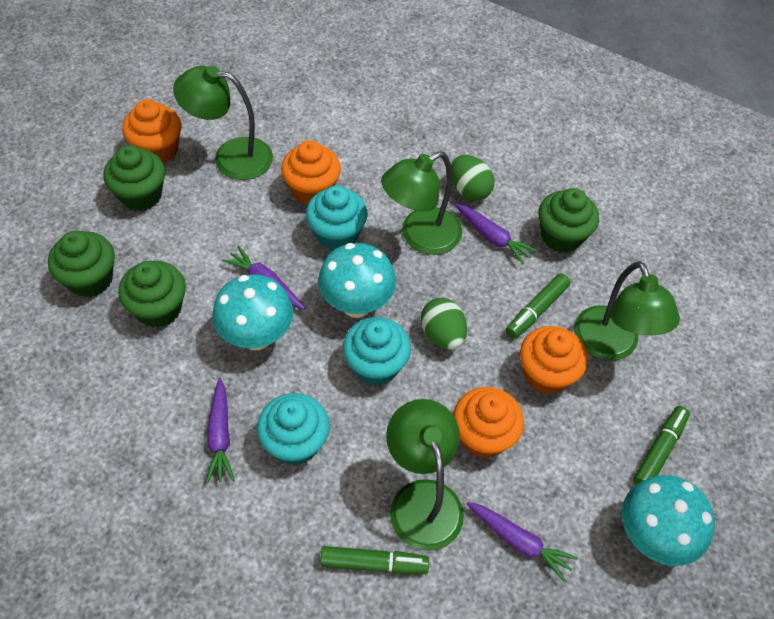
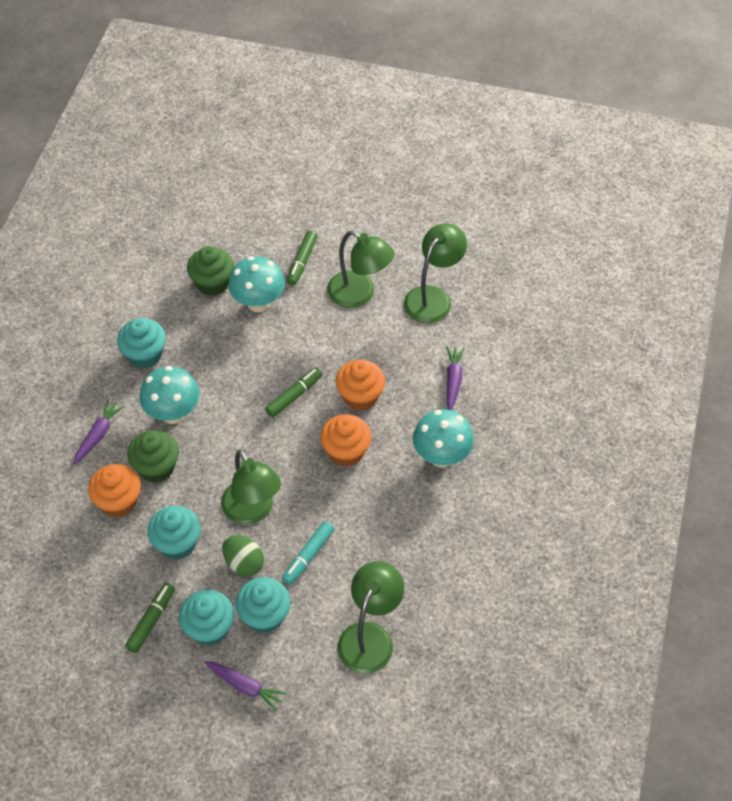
green cupcake: [48,231,115,297] [104,145,165,211] [118,261,186,328] [539,188,599,253] = 4 -> [127,430,179,483] [187,246,234,296] = 2
green egg: [421,298,467,350] [451,155,495,201] = 2 -> [222,535,264,576] = 1
orange cupcake: [122,99,181,163] [281,140,341,205] [453,387,524,458] [520,326,588,395] = 4 -> [88,464,141,517] [320,414,371,467] [336,360,385,411] = 3
purple carrot: [206,378,234,484] [222,246,305,309] [455,203,537,264] [467,502,578,582] = 4 -> [73,399,125,465] [204,661,287,712] [446,346,465,410] = 3
turquoise cupcake: [257,393,330,465] [306,185,368,250] [343,317,411,386] = 3 -> [117,318,166,369] [147,505,201,560] [179,590,234,646] [235,577,291,633] = 4
turquoise marker: none = 0 -> [282,521,334,585] = 1

